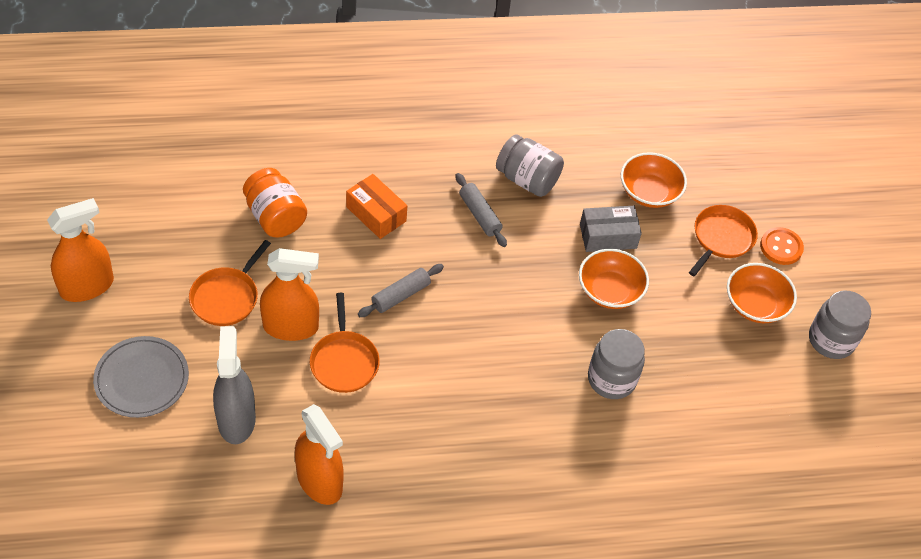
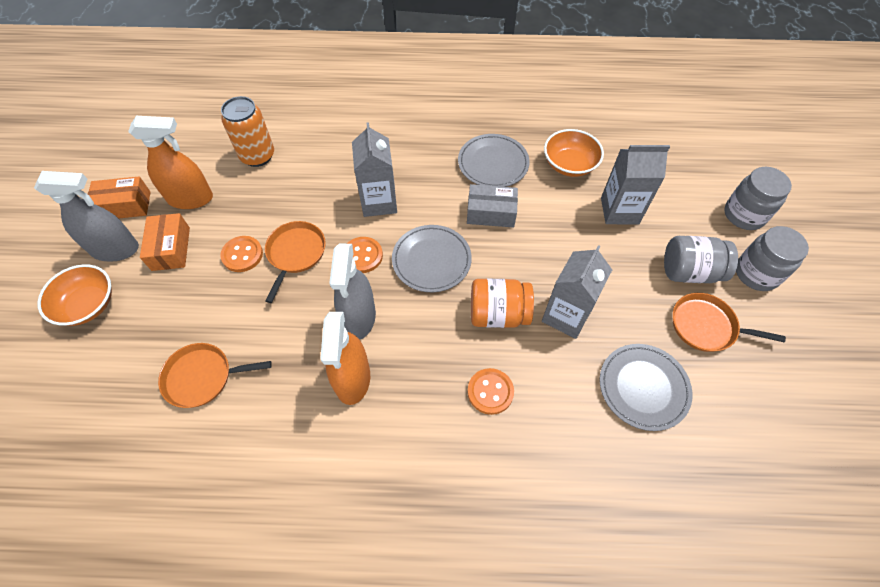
grey carton: none = 0 -> [352,122,397,217] [542,245,612,339] [601,145,670,224] = 3
grey plate: [93,336,189,418] = 1 -> [392,225,472,292] [458,134,530,187] [600,344,692,431] = 3
grey rolling pin: [358,264,444,317] [456,173,507,247] = 2 -> none = 0
grey spray bottle: [213,326,256,444] = 1 -> [34,171,139,261] [329,243,376,340] = 2
orange bowl: [579,249,649,309] [621,152,687,208] [727,263,797,323] = 3 -> [37,264,112,326] [544,129,604,177] = 2
orange box: [346,174,407,239] = 1 -> [88,177,151,219] [140,213,190,271] = 2
orange button: [760,227,804,265] = 1 -> [220,236,263,272] [347,237,383,273] [467,368,514,415] = 3
orange can: none = 0 -> [221,96,274,167] = 1
orange spray bottle: [47,198,114,302] [260,248,319,341] [295,404,344,505] = 3 -> [128,116,213,209] [320,312,370,405] = 2

